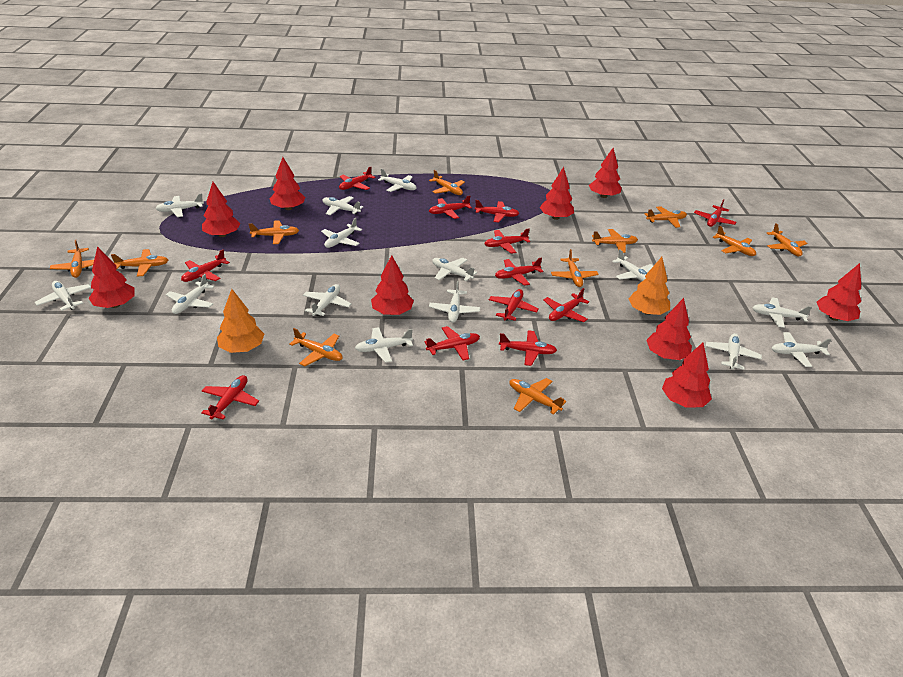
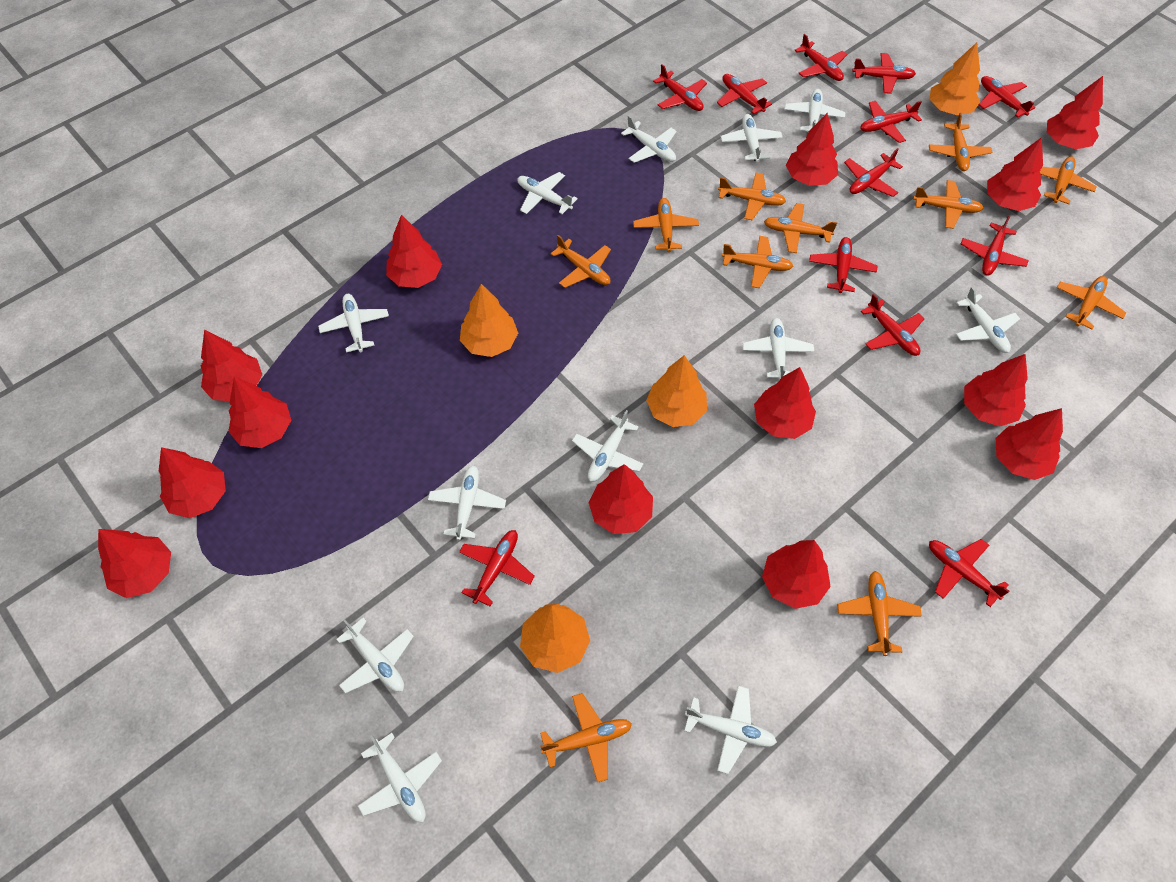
orange tree: [217,289,264,353] [629,257,670,315] = 2 -> [460,284,518,357] [520,604,590,673] [646,355,707,427] [930,43,980,115] = 4
red tree: [88,246,135,308] [202,182,240,237] [270,157,305,210] [371,255,414,315] [540,167,574,220] [589,148,622,198] [646,298,692,360] [662,343,712,408] [817,263,861,321] = 9 -> [98,529,171,598] [159,447,226,518] [201,329,262,401] [228,377,291,448] [386,215,442,288] [588,464,653,534] [754,367,816,439] [762,540,831,609] [786,113,838,186] [964,354,1028,426] [987,137,1043,211] [996,408,1063,480] [1047,76,1103,149] = 13
white plane: [35,281,91,311] [155,194,204,217] [166,274,214,314] [303,284,352,316] [321,218,362,248] [322,196,364,215] [355,327,413,363] [378,169,416,192] [429,281,480,323] [432,258,477,281] [612,249,653,281] [706,333,762,370] [752,297,812,328] [772,332,832,367] = 14 -> [318,294,389,353] [336,617,414,693] [358,733,442,822] [428,466,506,541] [517,172,578,214] [572,410,643,482] [621,115,677,163] [684,686,777,774] [721,114,783,162] [743,318,814,380] [784,89,845,131] [956,287,1020,353] = 12

